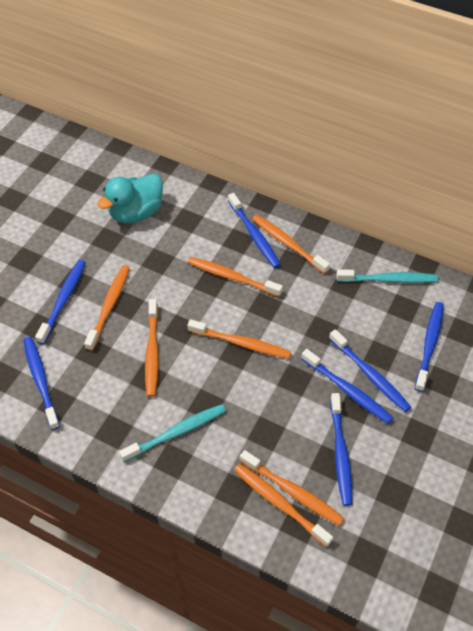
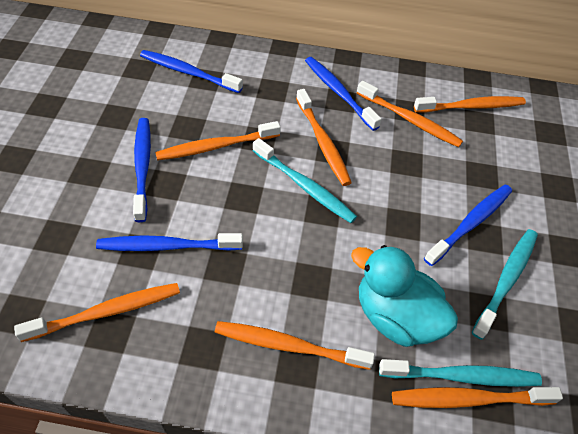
blue toothbrush: [23,337,60,430] [35,260,86,344] [228,193,281,268] [301,349,393,424] [329,329,411,412] [330,393,352,506] [415,302,444,392] = 7 -> [96,233,243,251] [133,118,151,222] [140,50,243,93] [305,57,382,131] [424,185,512,266] = 5
turquoise toothbrush: [119,404,226,462] [336,270,438,283] = 2 -> [253,138,357,223] [379,359,542,387] [472,229,538,340] = 3

